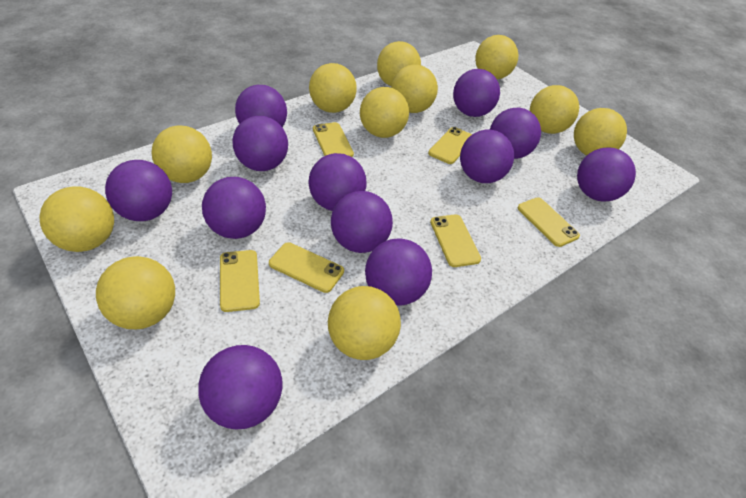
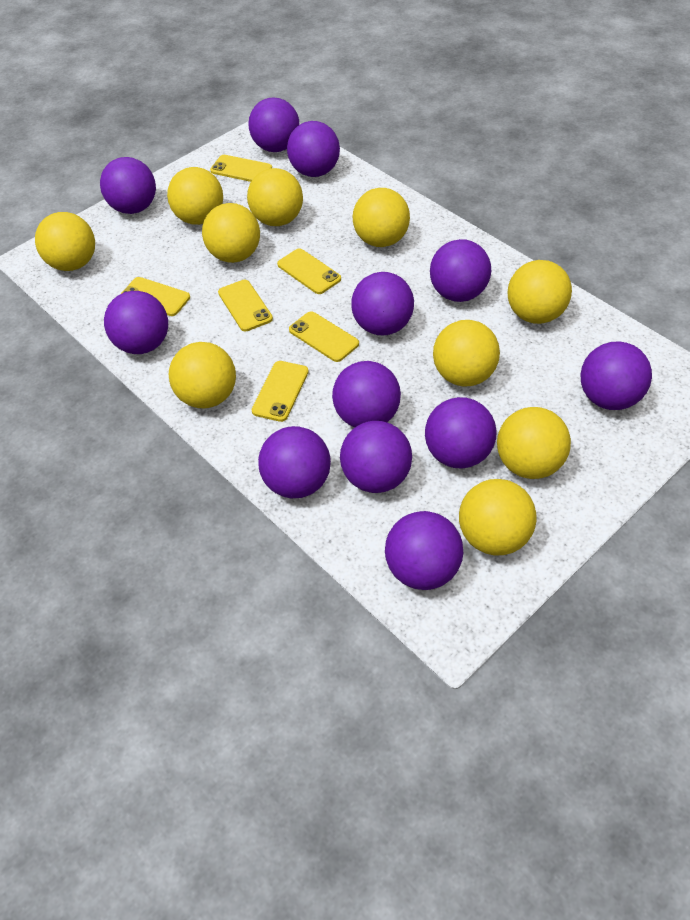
yellow ball: [39,187,114,252] [96,256,175,329] [152,125,212,183] [309,63,357,113] [328,286,401,360] [360,87,409,138] [377,41,421,86] [391,64,438,113] [475,35,518,79] [530,85,579,134] [574,108,627,156] = 11 -> [35,212,95,271] [167,167,223,225] [169,342,236,408] [202,203,260,263] [247,168,303,226] [352,188,410,247] [433,320,500,386] [459,479,537,555] [497,407,571,479] [508,260,572,324] = 10

